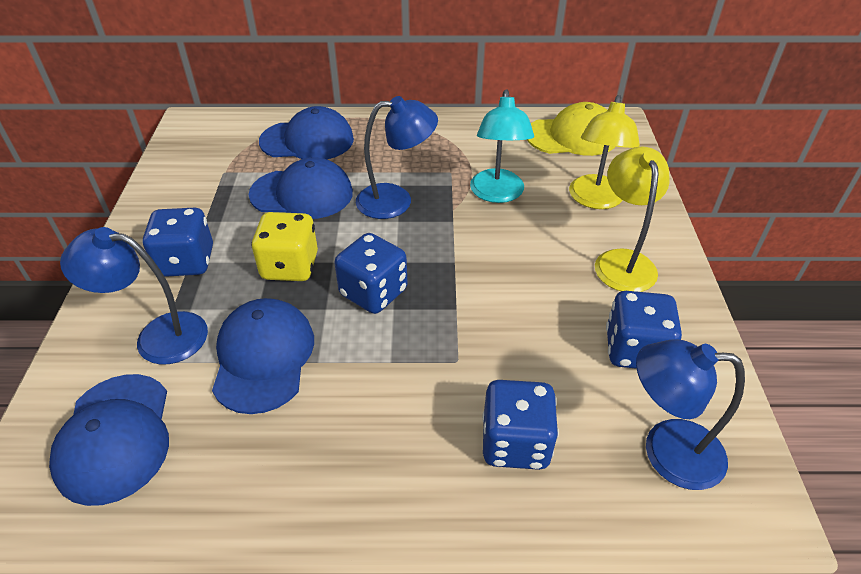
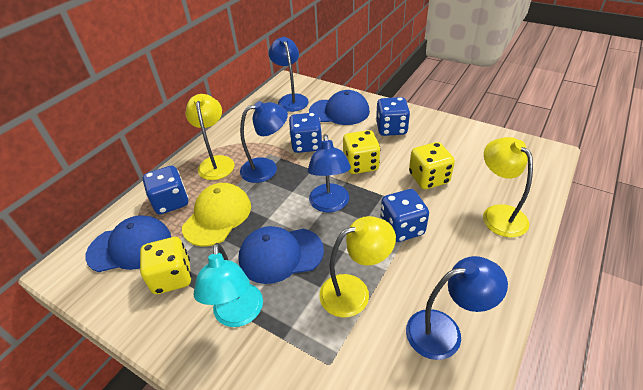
blue cap: [49,374,169,506] [212,298,314,414] [249,157,353,219] [259,106,354,159] = 4 -> [85,215,171,272] [238,226,324,284] [309,90,370,125] = 3
blue lamp: [60,227,208,364] [356,96,438,219] [636,339,745,490] = 3 -> [240,101,288,183] [269,37,309,112] [308,134,351,212] [406,256,508,360] = 4
yellow dice: [251,212,318,281] = 1 -> [140,237,192,294] [343,130,381,174] [409,142,455,189] = 3
yellow lamp: [569,95,640,209] [595,147,670,292] = 2 -> [186,94,235,180] [319,216,396,317] [483,137,533,237] = 3

